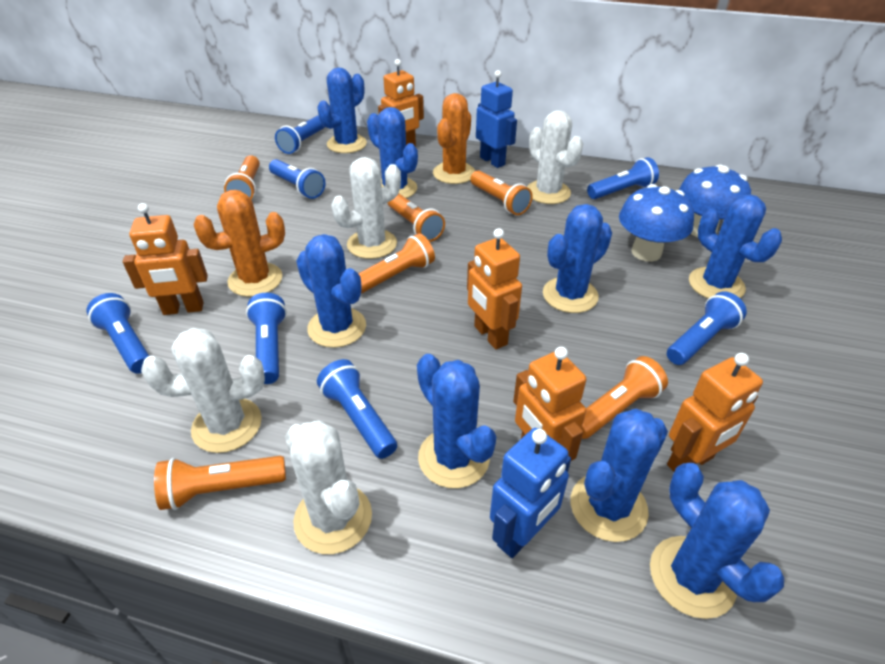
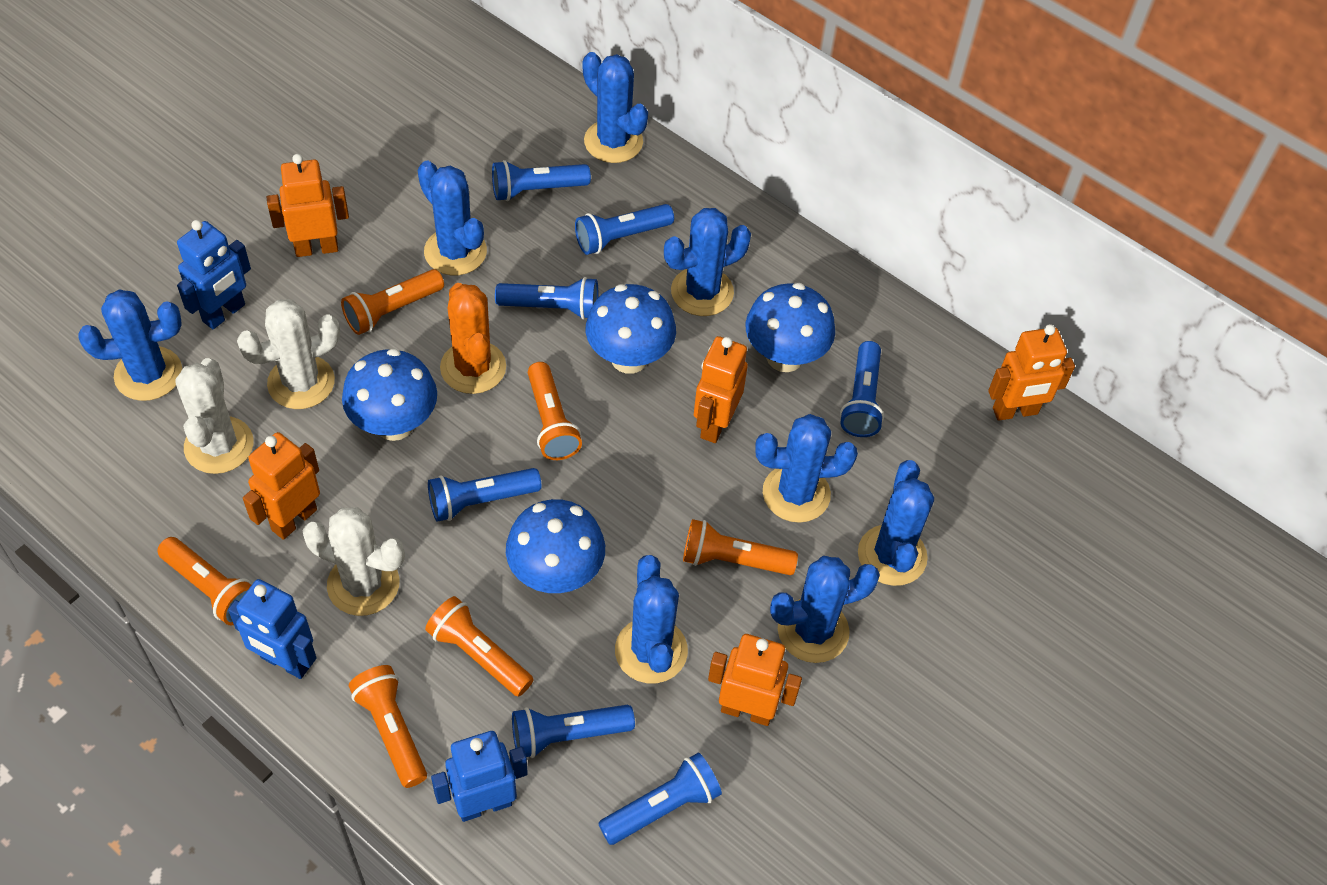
blue mushroom: [619,184,694,262] [679,164,751,237] = 2 -> [342,348,437,441] [506,499,605,593] [586,284,676,374] [746,283,835,372] = 4
blue robot: [476,70,517,168] [490,428,571,558] = 2 -> [177,220,251,329] [228,579,317,679] [431,731,528,822] = 3
orange cactus: [193,190,285,297] [433,93,475,184] = 2 -> [440,283,506,394] = 1
white cactus: [141,328,265,453] [285,420,372,554] [331,157,401,259] [527,110,583,204] = 4 -> [175,358,254,474] [237,299,340,409] [303,507,405,616] = 3

